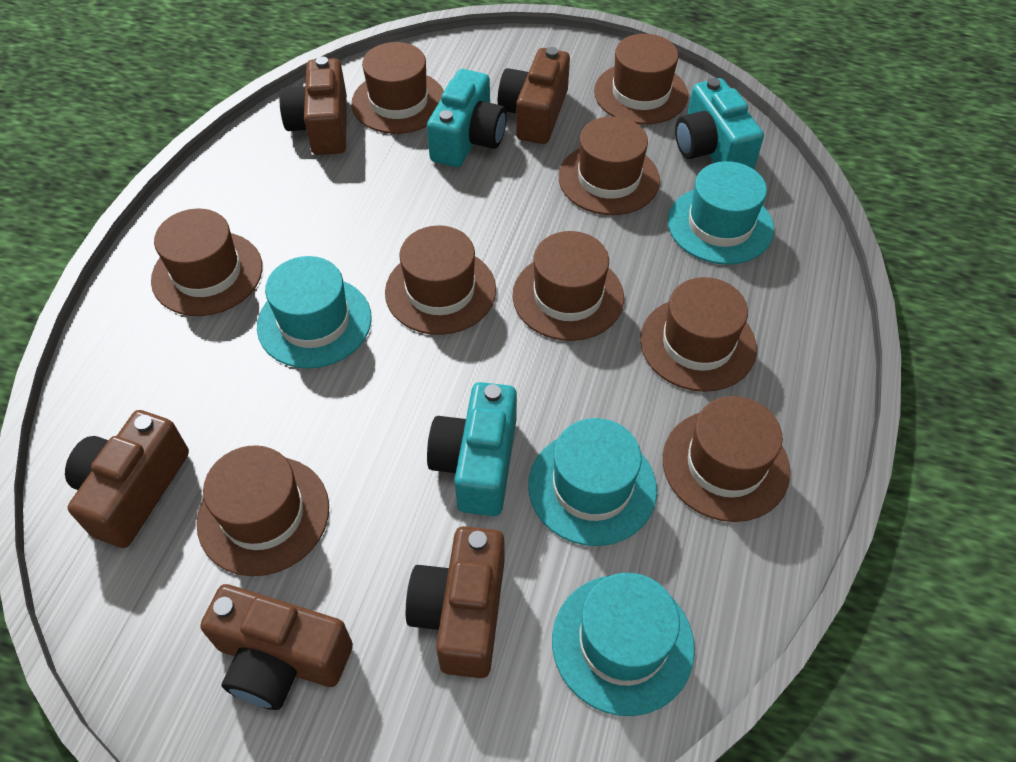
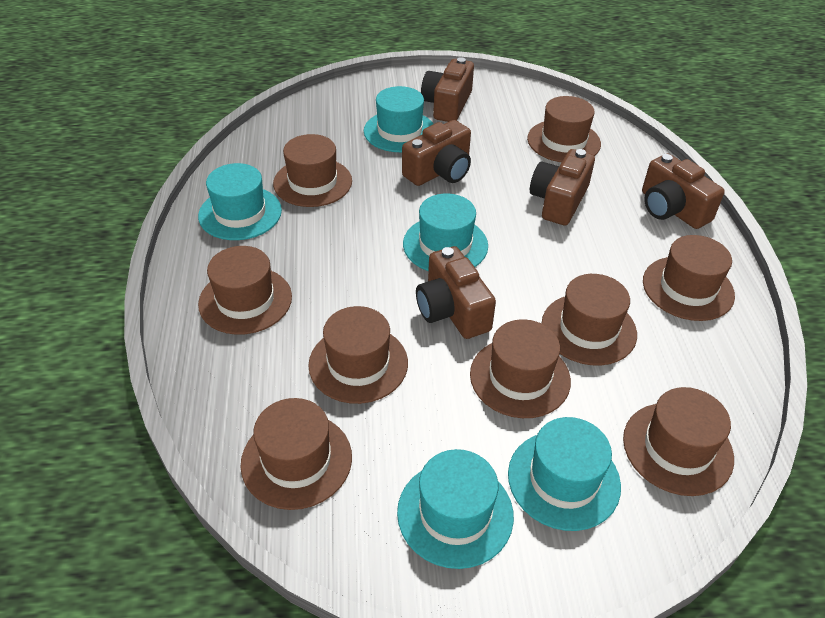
turquoise camera: [427,69,507,167] [427,382,517,516] [675,78,764,169] = 3 -> none = 0
turquoise hat: [257,256,372,368] [528,418,657,546] [552,573,695,716] [668,161,774,265] = 4 -> [198,163,282,240] [364,86,433,152] [397,449,514,569] [403,194,488,271] [508,417,621,531] = 5

